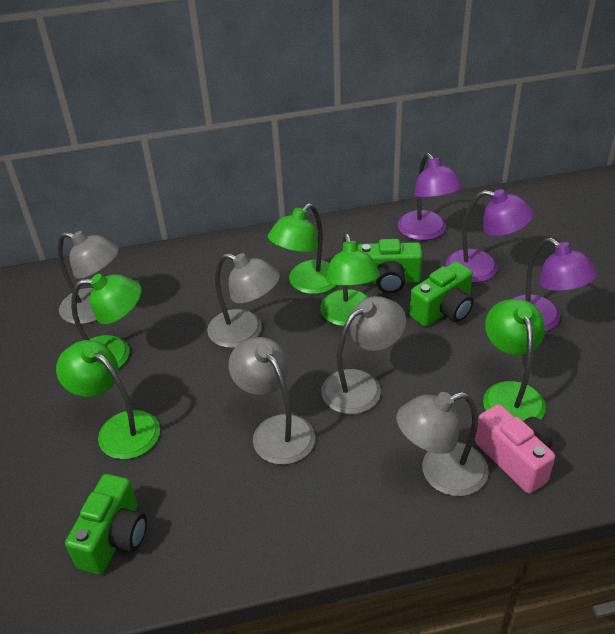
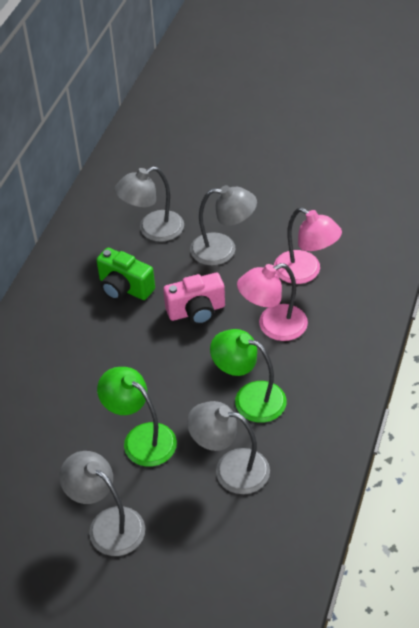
green camera: [65,474,147,575] [358,239,423,293] [410,261,473,327] = 3 -> [96,248,155,300] = 1
green lamp: [56,340,160,459] [71,274,141,368] [268,203,336,294] [320,233,380,326] [483,299,546,421] = 5 -> [97,367,177,467] [210,329,286,423] = 2
grey lamp: [58,231,119,324] [207,253,280,348] [229,337,315,465] [321,296,406,414] [396,392,489,496] = 5 -> [59,451,145,556] [114,166,184,242] [187,401,270,494] [190,185,257,266] = 4
pink lamp: none = 0 -> [237,263,308,341] [274,208,342,284] = 2
purple lamp: [398,153,463,240] [446,189,534,283] [512,238,597,332] = 3 -> none = 0

